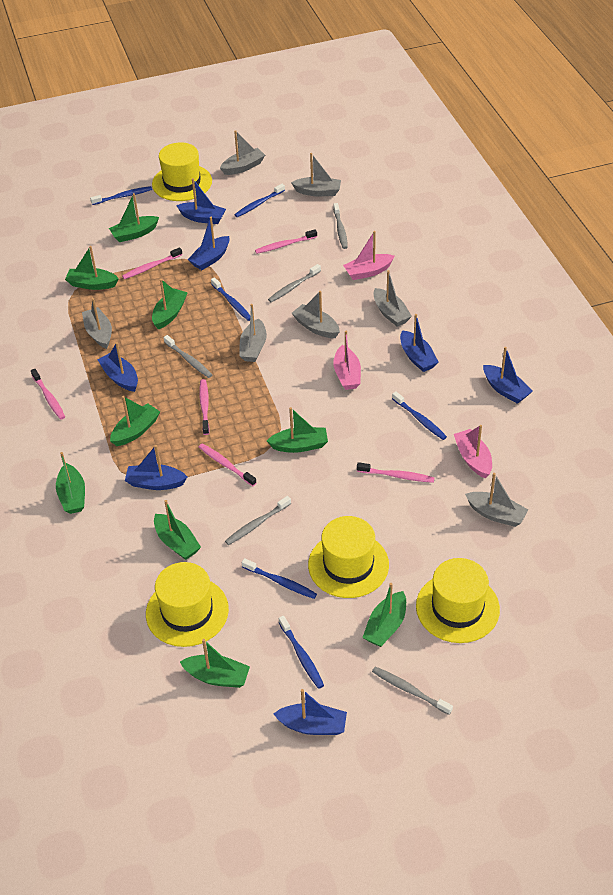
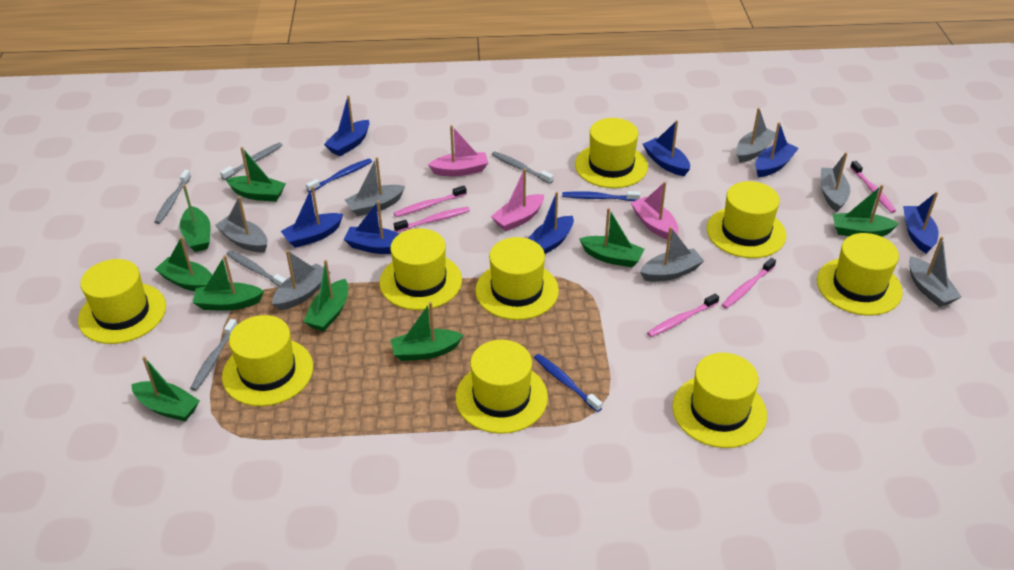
blue toothbrush: [90,186,152,205] [211,277,250,321] [234,184,285,217] [242,558,317,599] [279,616,324,689] [392,391,447,440] = 6 -> [306,158,372,192] [534,354,602,412] [562,191,640,201] = 3
pink toothbrush: [31,369,65,419] [122,247,182,279] [199,379,210,435] [199,444,257,486] [255,229,317,254] [357,462,435,483] = 6 -> [394,186,467,217] [394,207,470,233] [647,294,719,337] [722,258,776,309] [850,161,896,213] = 5
yellow hat: [146,562,229,647] [152,142,212,201] [308,516,389,598] [416,558,500,643] = 4 -> [78,259,166,344] [222,315,313,406] [379,228,462,310] [455,340,548,434] [475,237,559,320] [575,118,648,188] [672,353,767,448] [707,181,786,258] [817,233,903,316] = 9

